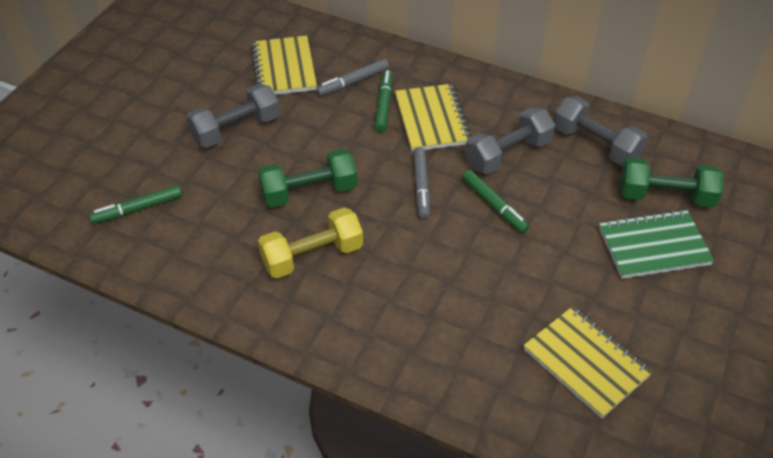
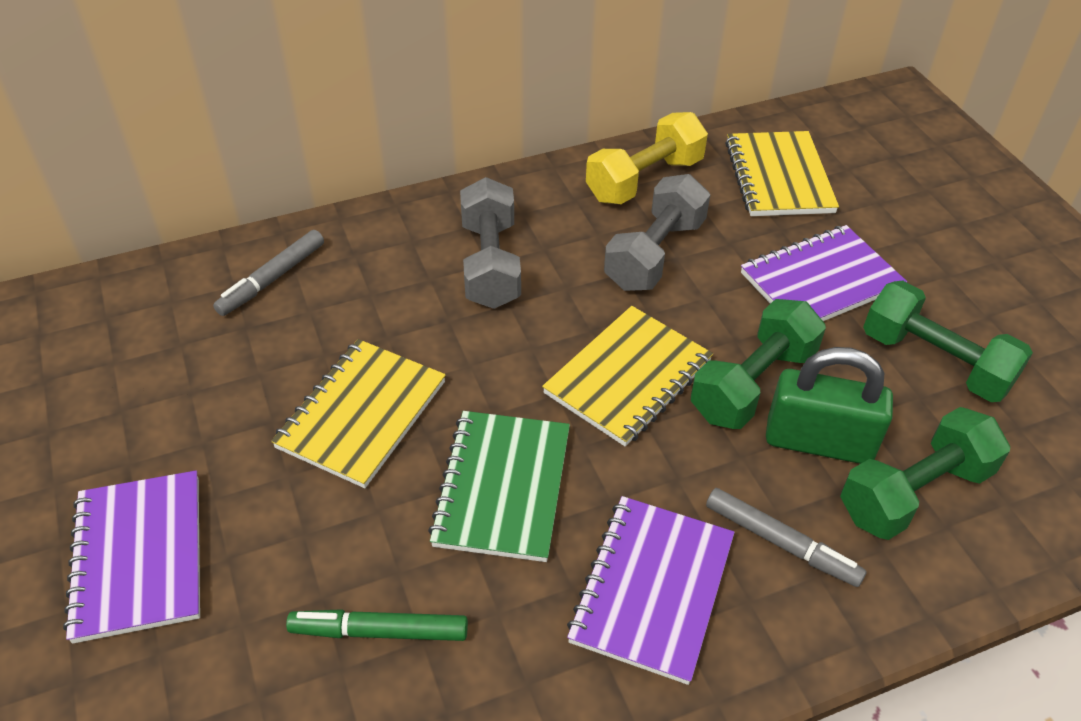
green dumbbell: [258,149,357,207] [620,157,724,208] = 2 -> [691,299,826,429] [840,407,1010,540] [863,280,1033,402] = 3
green marker: [89,185,182,224] [375,70,393,132] [462,170,529,233] = 3 -> [286,609,468,641] = 1
green padlock: none = 0 -> [766,347,893,464] = 1
grey dumbbell: [186,83,280,148] [465,107,555,174] [553,96,647,166] = 3 -> [460,177,521,309] [604,174,710,291] = 2
purple notebook: none = 0 -> [63,471,200,644] [567,496,735,685] [741,225,907,321] = 3

